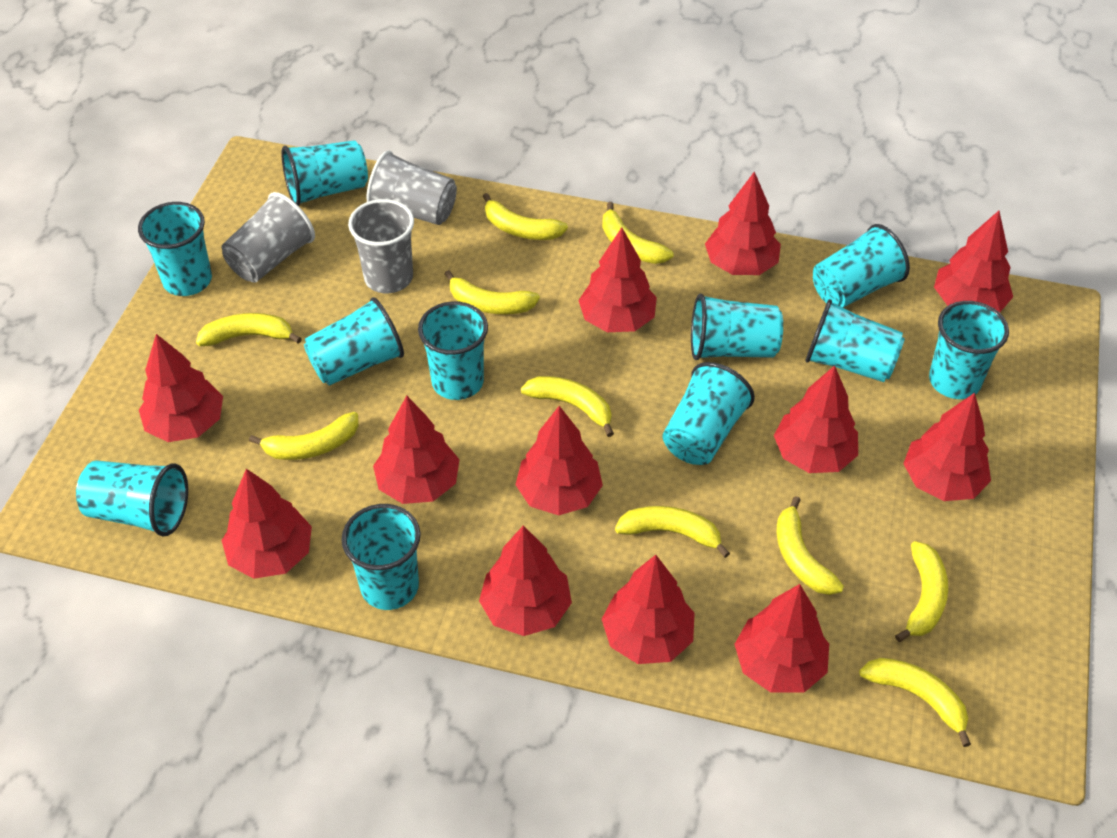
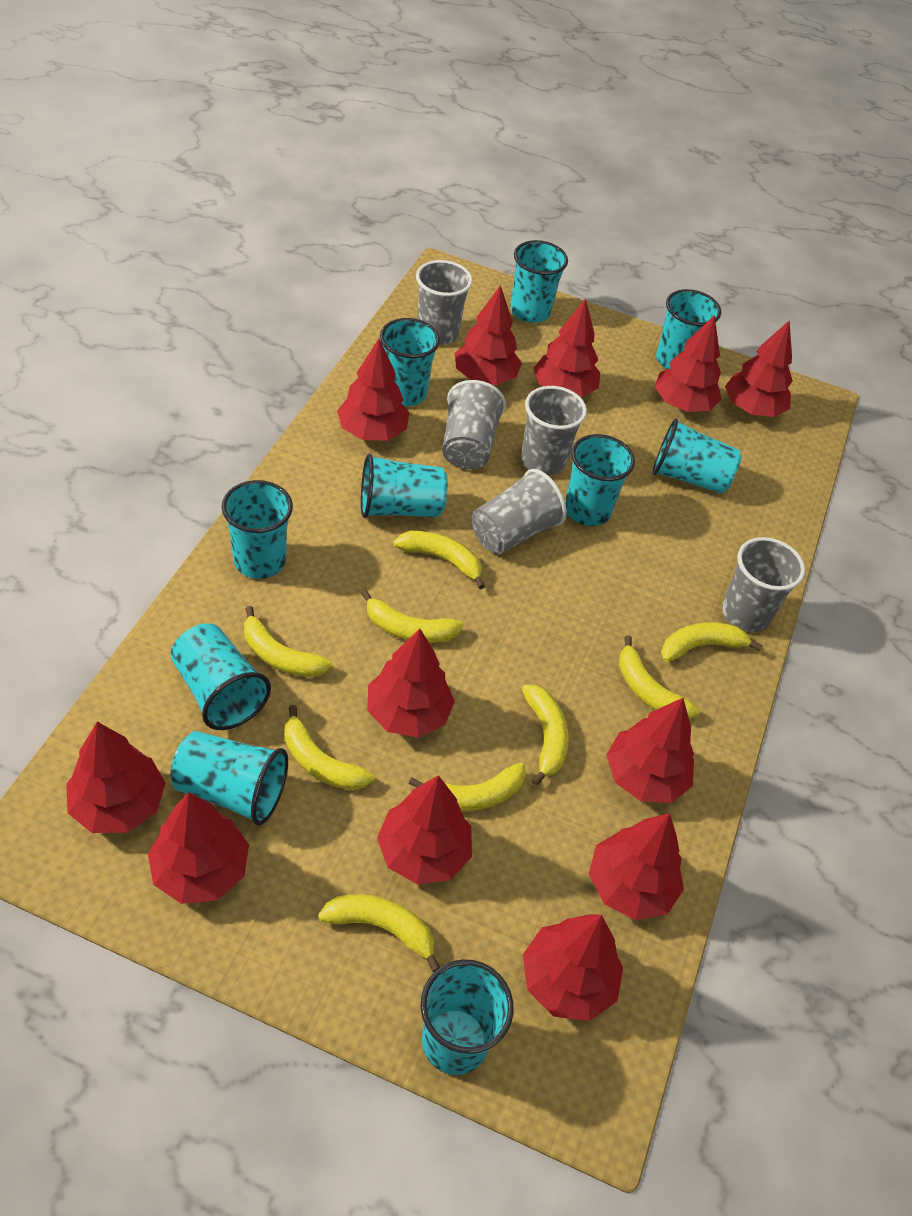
grey cup: [222,192,315,283] [348,199,414,293] [367,151,457,225] = 3 -> [416,260,473,345] [442,380,506,469] [472,469,567,554] [521,386,587,476] [722,537,805,632] = 5
turquoise cup: [76,461,188,537] [138,202,212,296] [282,140,368,206] [304,297,404,386] [341,504,421,610] [418,301,488,400] [663,362,755,465] [691,294,783,360] [805,299,905,382] [813,224,910,308] [929,301,1009,399] = 11 -> [170,731,288,826] [171,623,271,730] [222,480,293,579] [361,454,448,518] [380,318,440,406] [421,959,514,1075] [510,240,568,323] [565,434,635,526] [652,418,742,494] [656,289,721,369] = 10
yellow banana: [196,313,302,346] [249,412,359,460] [445,270,540,314] [483,193,568,240] [521,376,614,437] [602,202,673,264] [615,506,730,558] [777,496,844,595] [859,658,971,747] [895,541,948,642] = 10 -> [244,606,332,678] [284,705,374,791] [318,894,440,972] [361,590,463,643] [393,531,485,589] [409,762,526,812] [522,685,569,786] [619,636,700,719] [661,622,763,662] = 9

